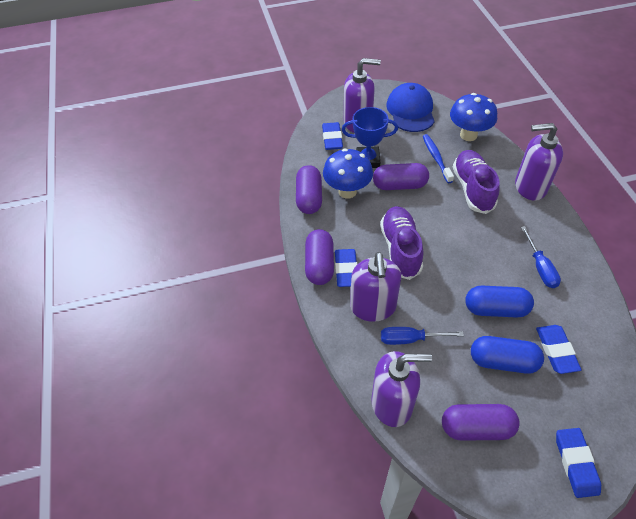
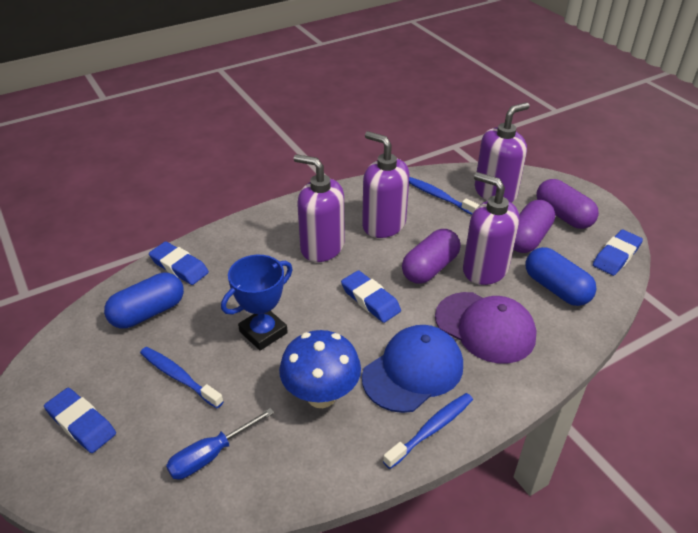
blue mushroom: [323,148,373,199] [450,93,497,141] = 2 -> [279,330,361,408] = 1
blue screwdriver: [381,327,464,345] [521,226,561,288] = 2 -> [166,408,274,480] = 1
blue toothbrush: [423,134,454,183] = 1 -> [140,347,224,408] [383,393,473,469] [409,177,479,215] = 3
purple cap: none = 0 -> [435,292,537,363] = 1
purple capsule: [296,165,322,214] [305,229,334,285] [373,163,429,190] [442,404,520,441] = 4 -> [402,229,461,284] [513,200,555,253] [537,179,599,229] = 3
purple shoe: [380,206,423,280] [453,150,499,214] = 2 -> none = 0

